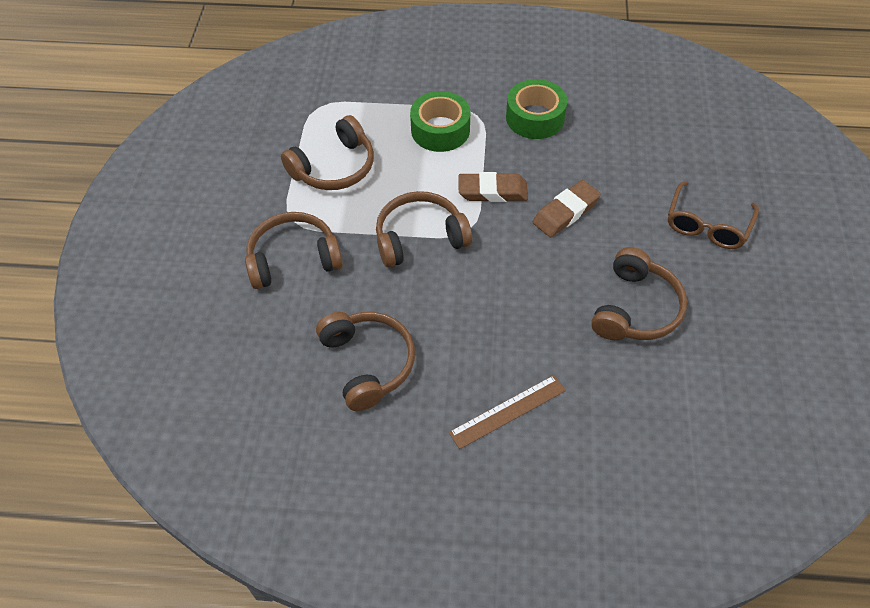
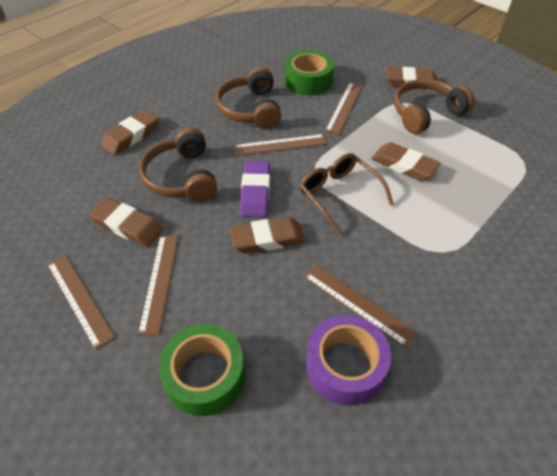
brown eraser: [458,172,528,202] [533,180,601,237] = 2 -> [89,198,163,247] [101,110,159,155] [230,217,306,254] [371,142,440,181] [386,67,438,87] = 5
brown headphones: [245,212,343,289] [281,115,374,190] [316,312,415,411] [376,191,472,268] [591,247,687,340] = 5 -> [139,127,217,202] [216,67,282,129] [394,79,475,134] = 3
brown ruler: [449,375,566,449] = 1 -> [47,255,115,349] [138,235,179,336] [233,134,327,156] [304,265,417,347] [325,82,363,135] = 5
purple eraser: none = 0 -> [240,161,270,217] = 1
purple tape: none = 0 -> [306,315,391,405] = 1

